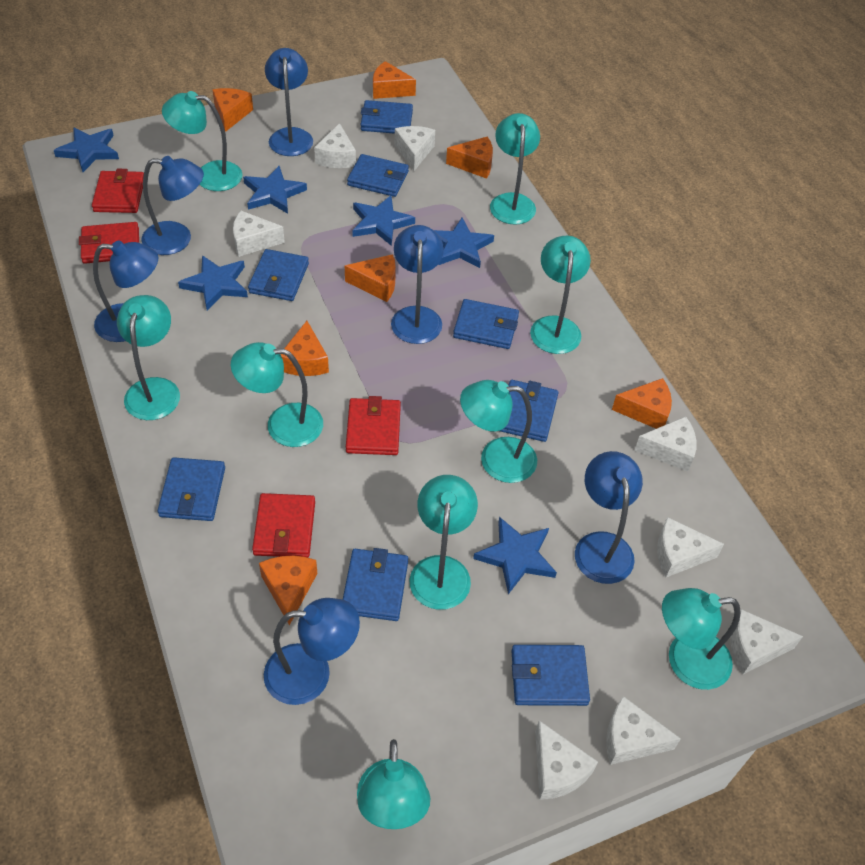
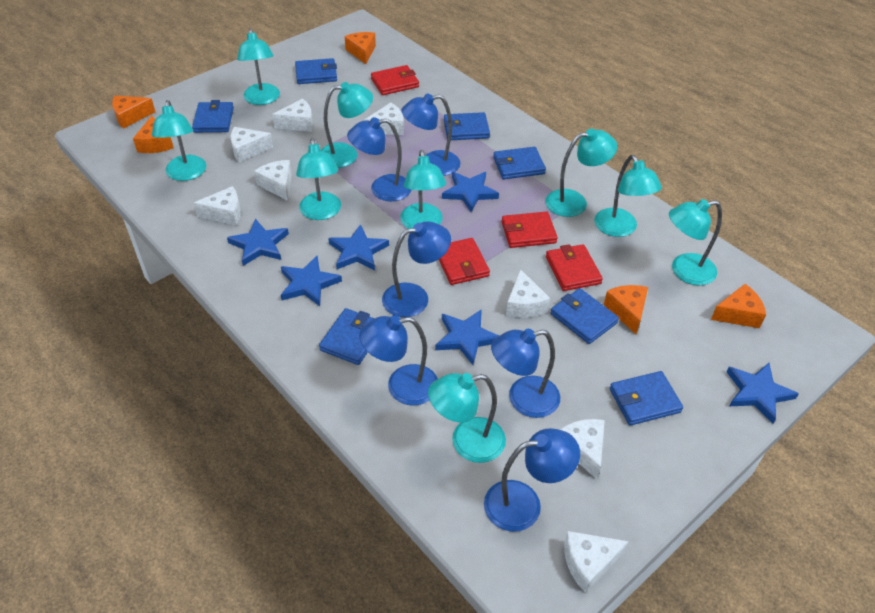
blue wallet: [157,457,225,521] [248,249,309,301] [343,548,408,621] [347,154,409,197] [361,100,413,134] [453,299,519,349] [500,380,559,442] [512,645,590,706] = 8 -> [192,100,234,133] [295,58,337,84] [319,308,375,365] [444,112,490,140] [493,147,546,179] [550,288,619,344] [610,371,683,425] = 7
orange cheese: [212,88,253,132] [259,556,317,626] [280,321,329,376] [345,254,396,302] [373,61,416,99] [446,136,493,179] [612,378,672,429] = 7 -> [112,96,155,129] [133,116,174,153] [345,32,376,64] [604,285,648,334] [711,284,766,328] = 5

